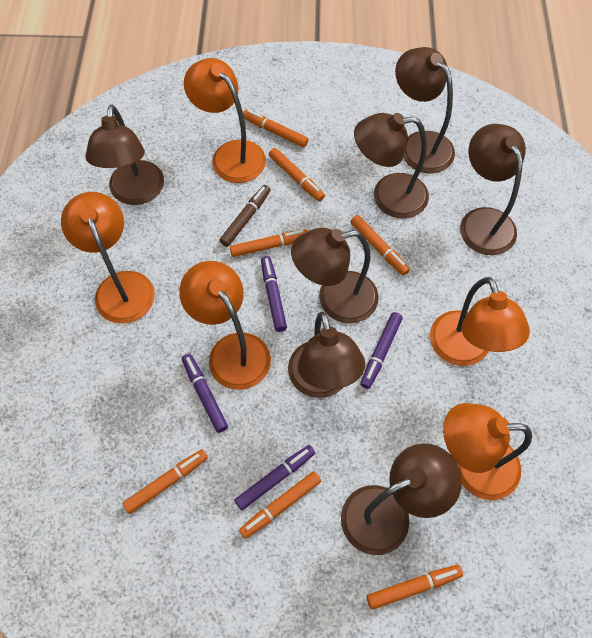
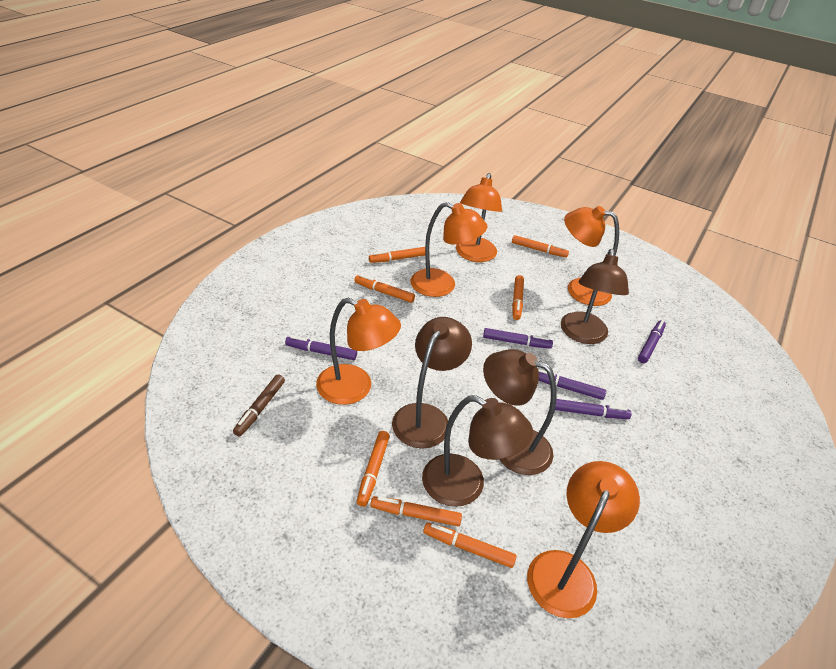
brown lamp: [85,105,164,205] [288,312,365,398] [291,228,379,324] [341,443,462,555] [354,113,429,219] [395,47,455,173] [460,124,526,255] = 7 -> [392,317,472,449] [422,395,533,507] [483,349,556,475] [561,249,629,344] = 4
purple marker: [182,354,228,433] [234,445,315,510] [261,256,287,332] [360,312,403,389] = 4 -> [285,336,357,360] [483,328,553,349] [538,369,606,400] [555,399,631,419] [638,320,666,363] = 5

